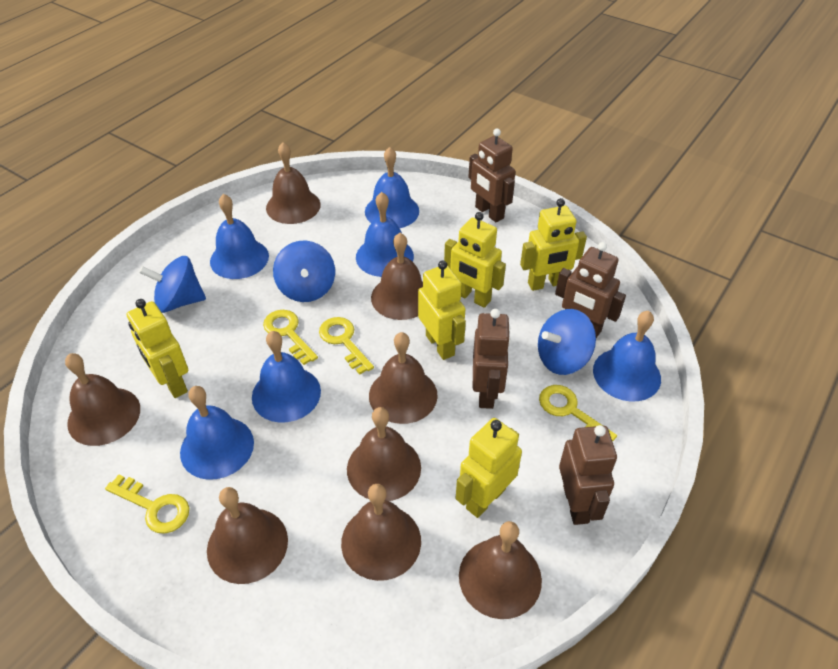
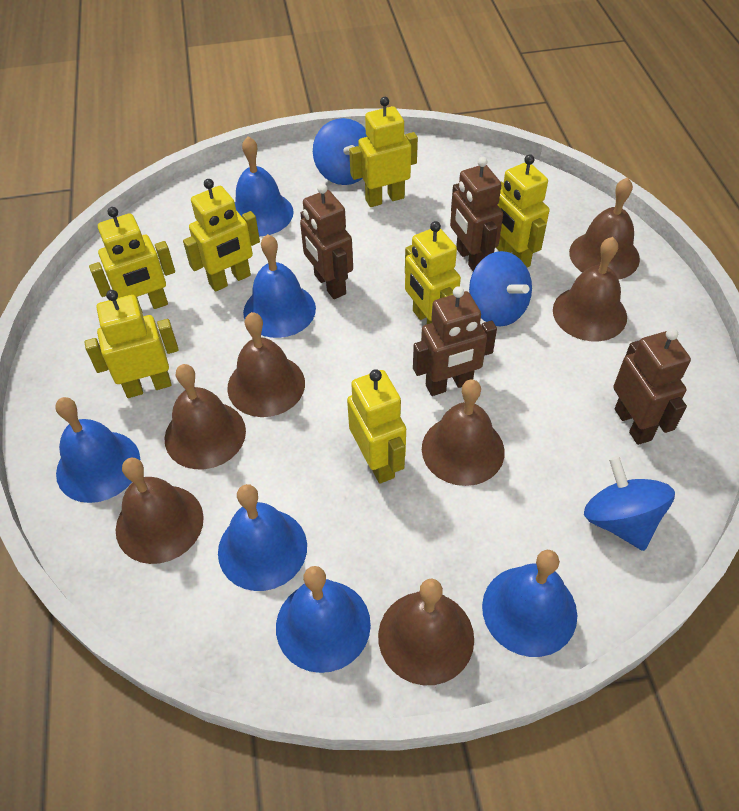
brown bell: [65,353,140,446] [207,487,288,584] [266,142,321,224] [341,484,421,581] [347,407,421,501] [369,332,438,424] [371,233,423,320] [459,521,542,619] = 8 -> [116,458,204,564] [164,364,246,469] [227,312,305,417] [378,579,474,685] [422,379,505,486] [553,237,627,341] [569,177,640,280] = 7
yellow key: [105,475,189,534] [263,310,318,365] [319,317,374,375] [539,385,617,441] = 4 -> none = 0
yellow robot: [127,299,188,398] [418,260,466,360] [444,212,506,308] [456,418,522,518] [520,198,587,291] = 5 -> [84,290,179,398] [89,207,175,311] [183,179,260,292] [347,369,406,484] [349,97,418,207] [405,221,461,324] [496,154,549,267] = 7

